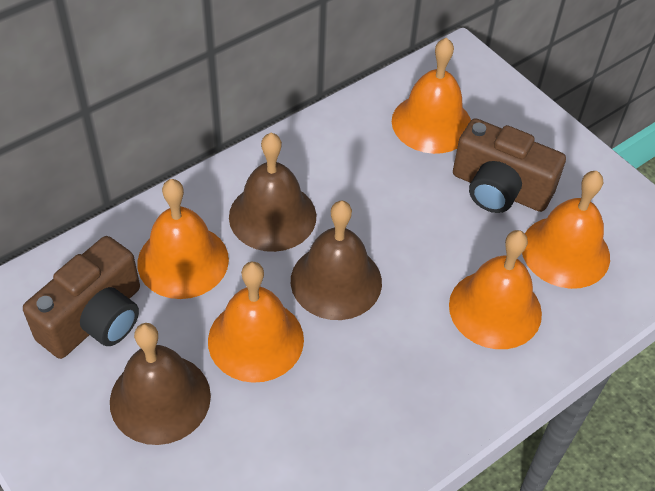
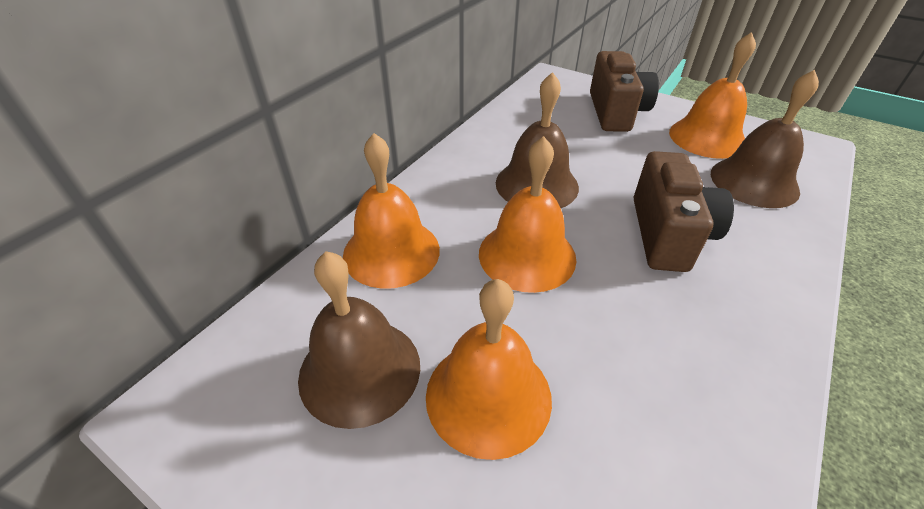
orange bell: [137,179,229,299] [208,262,304,383] [392,38,471,154] [449,230,542,349] [522,171,610,289] = 5 -> [343,133,440,289] [426,279,552,460] [479,136,576,293] [669,32,756,159] = 4

